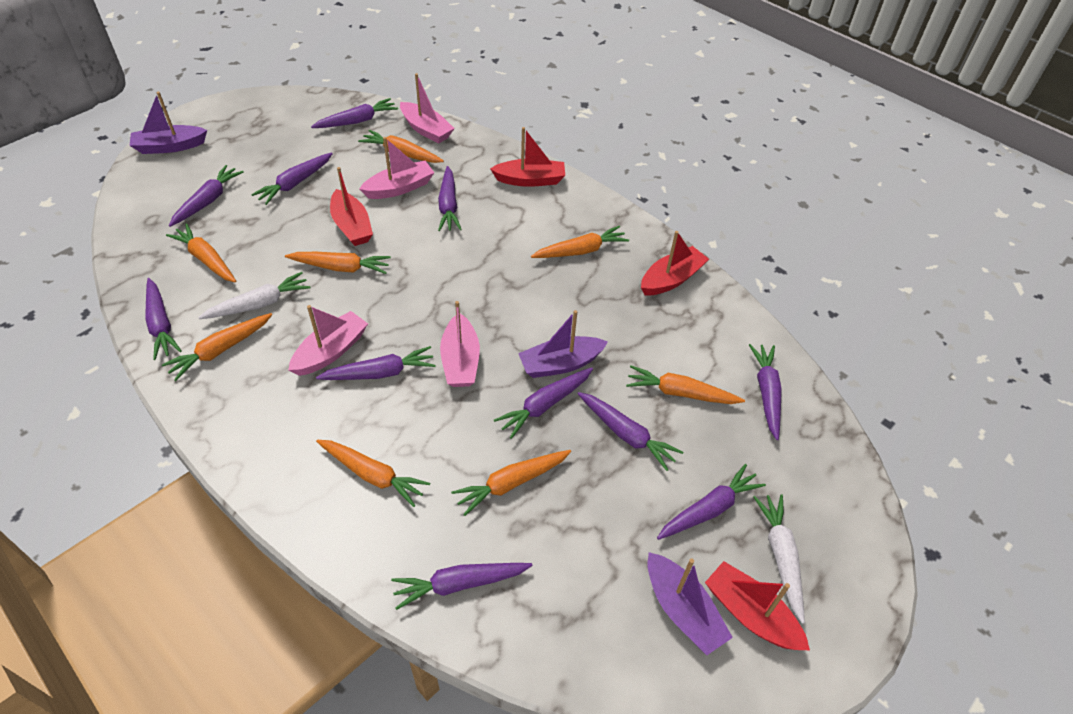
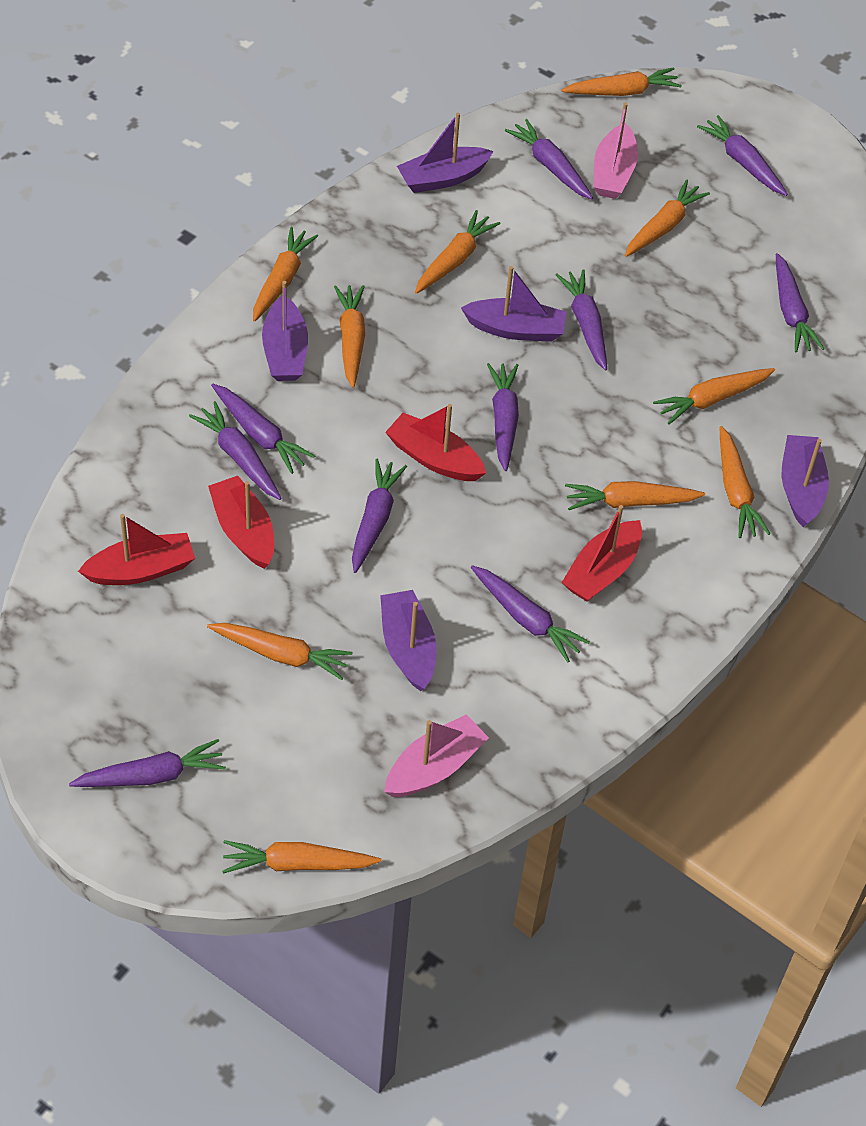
orange carrot: [162,313,273,381] [166,223,236,283] [285,252,391,274] [316,440,430,507] [358,130,444,163] [451,450,571,516] [531,226,629,258] [626,365,745,404] = 8 -> [207,623,353,680] [222,840,381,874] [253,227,318,322] [334,285,365,388] [415,210,500,294] [561,67,682,96] [565,481,705,510] [625,180,710,257] [653,368,775,424] [720,426,770,538] = 10
pink boat: [288,305,368,376] [359,137,434,199] [400,73,455,144] [440,301,480,387] = 4 -> [384,714,489,797] [593,102,638,199] = 2
purple boat: [130,91,207,154] [518,310,608,378] [647,552,733,655] = 3 -> [262,281,308,381] [380,590,437,691] [397,113,494,193] [461,266,566,342] [782,435,829,527] = 5
purple carrot: [145,278,182,360] [169,165,244,227] [251,152,333,205] [311,98,398,128] [316,346,436,380] [391,563,533,610] [438,166,462,231] [494,368,593,439] [578,392,683,471] [657,464,766,540] [749,344,782,440] = 11 -> [69,739,226,787] [189,401,282,500] [211,384,315,474] [352,459,407,573] [471,565,590,663] [487,363,519,471] [505,119,593,200] [556,269,607,371] [697,115,788,196] [776,253,824,353] = 10
white carrot: [198,272,310,319] [753,494,805,624] = 2 -> none = 0

